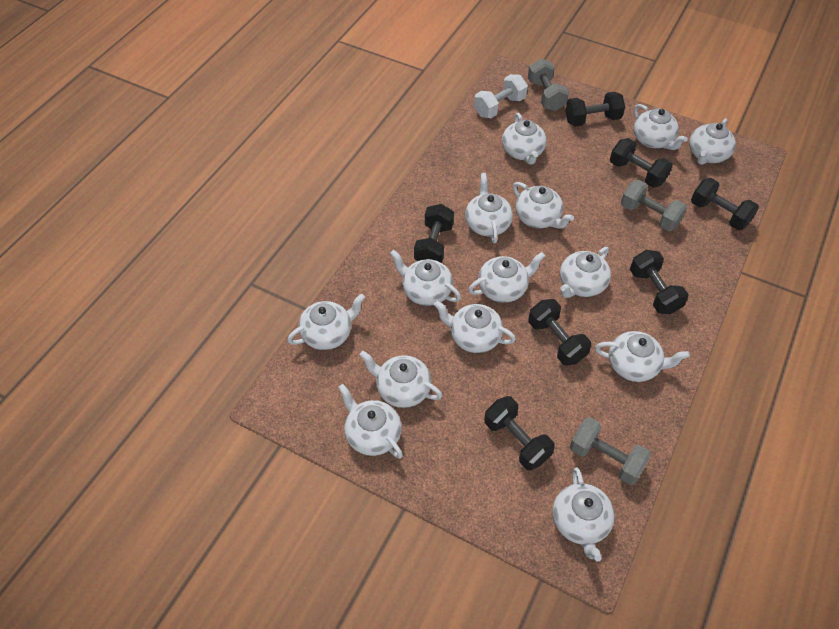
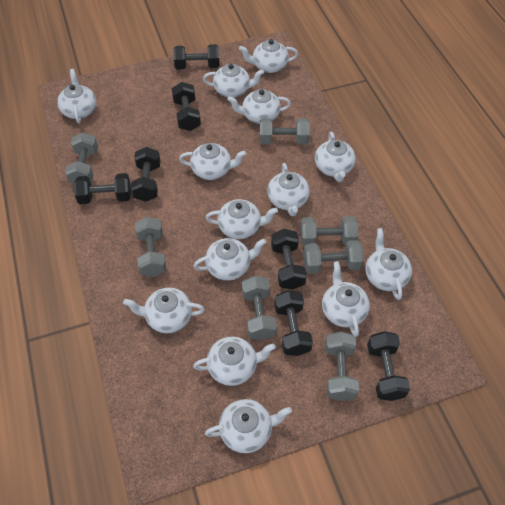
grey dumbbell: [528,59,569,111] [570,417,651,485] [621,180,687,231] = 3 -> [65,133,98,184] [135,217,166,277] [242,276,277,340] [260,118,310,144] [300,216,358,246] [304,240,364,274] [325,331,359,401] = 7
white dumbbell: [474,74,528,118] = 1 -> none = 0

